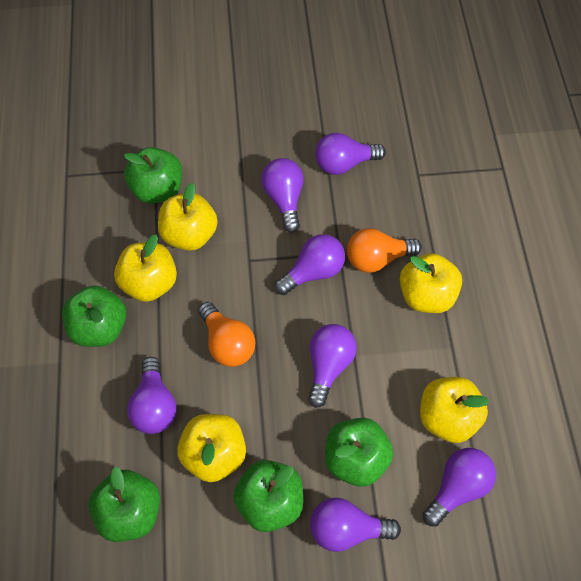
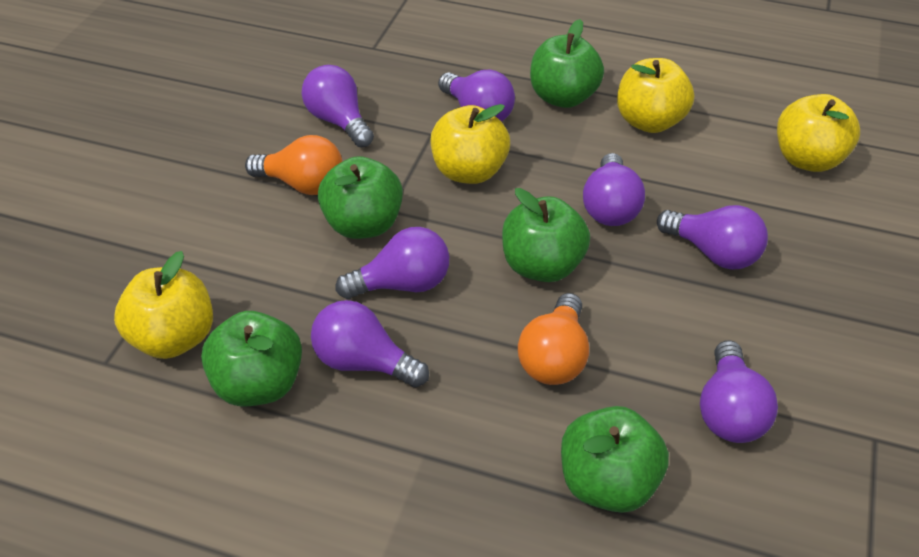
yellow apple: [114,235,177,302] [158,183,218,251] [177,414,246,482] [400,253,462,313] [420,377,489,443] = 5 -> [114,251,213,359] [431,104,510,184] [617,58,694,133] [777,94,860,172] = 4

